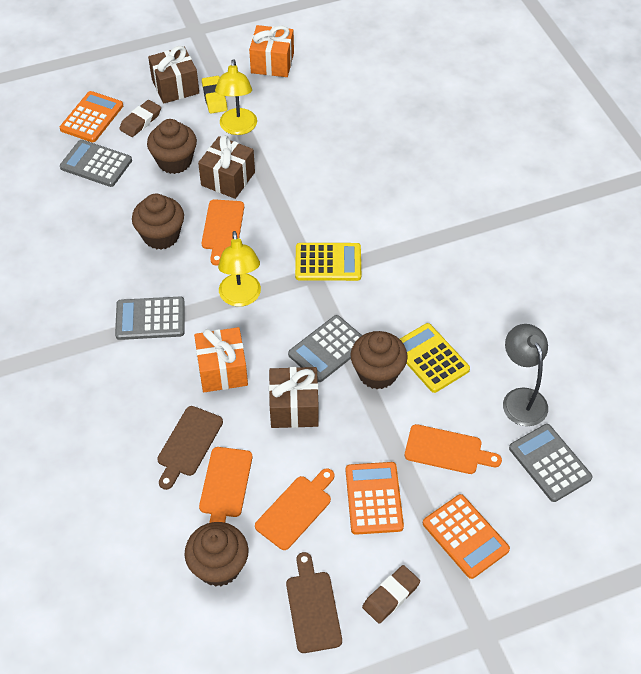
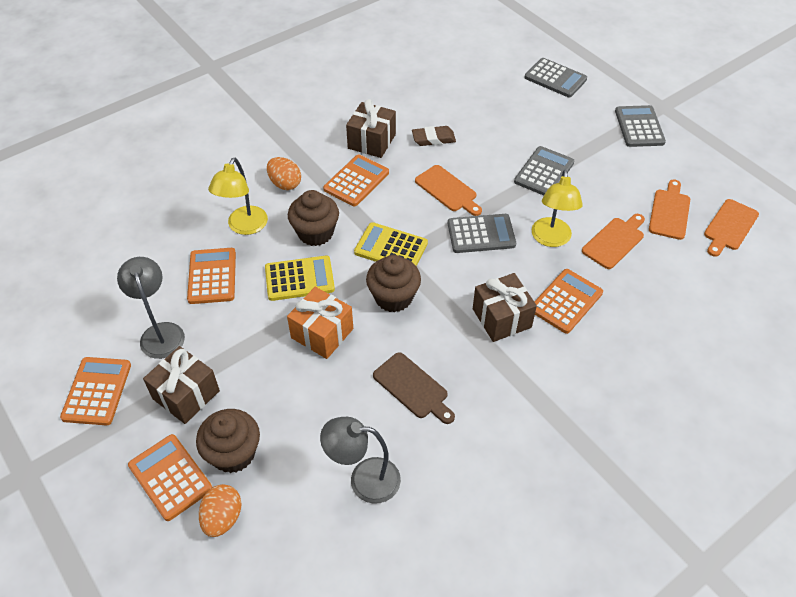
brown cupcake: [132,194,184,250] [147,119,197,174] [185,522,249,587] [350,331,408,389] = 4 -> [196,409,260,473] [288,190,339,246] [366,255,421,313] = 3
brown cutting board: [157,406,223,490] [286,552,342,653] = 2 -> [373,352,455,424] = 1
brown eraser: [119,100,161,137] [362,565,420,623] = 2 -> [412,126,456,146] = 1
grey lamp: [503,324,548,426] = 1 -> [117,257,185,359] [320,417,401,504] = 2
orange calculator: [60,91,123,142] [346,462,404,535] [423,494,510,579] = 3 -> [60,357,131,425] [128,434,212,521] [187,248,236,304] [323,154,389,206] [534,269,603,334] = 5
orange egg: none = 0 -> [199,484,242,537] [267,157,301,190] = 2
orange gift: [194,327,248,392] [249,25,294,77] = 2 -> [287,287,353,359] = 1
yellow eraser: [202,76,227,114] = 1 -> none = 0

